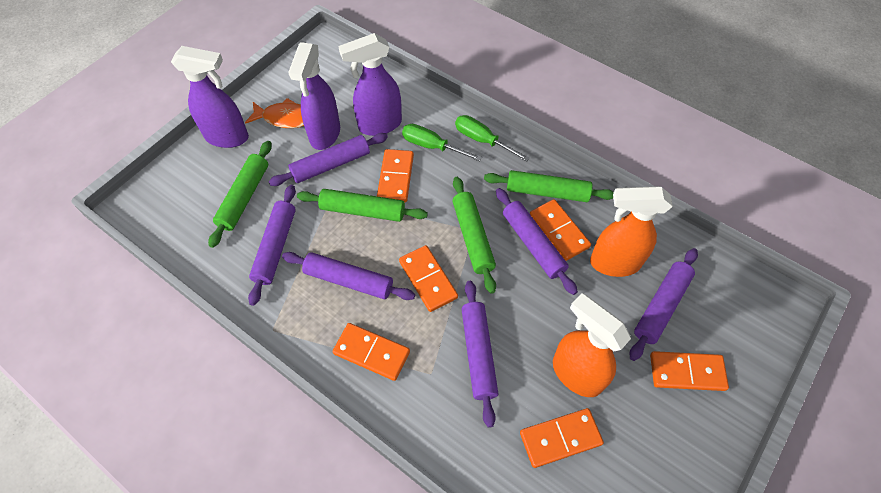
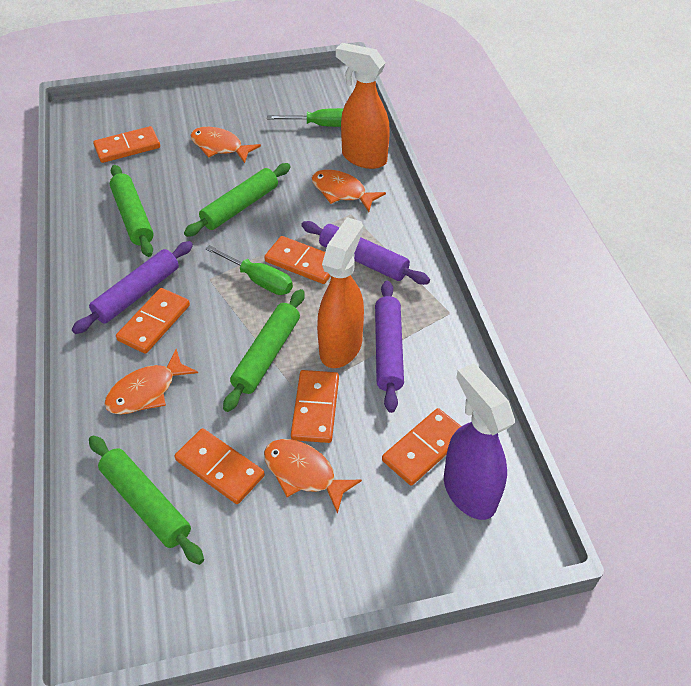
orange fish: [245,98,304,128] = 1 -> [104,349,198,414] [190,127,261,163] [264,439,362,514] [312,170,386,212] = 4
purple rolling pin: [248,185,296,306] [269,133,388,186] [282,252,415,300] [461,281,499,428] [496,188,578,295] [630,248,698,361] = 6 -> [72,241,193,334] [301,221,430,285] [375,281,404,413] = 3
purple spray bottle: [171,46,249,148] [288,42,340,150] [338,33,402,136] = 3 -> [444,363,515,520] = 1

